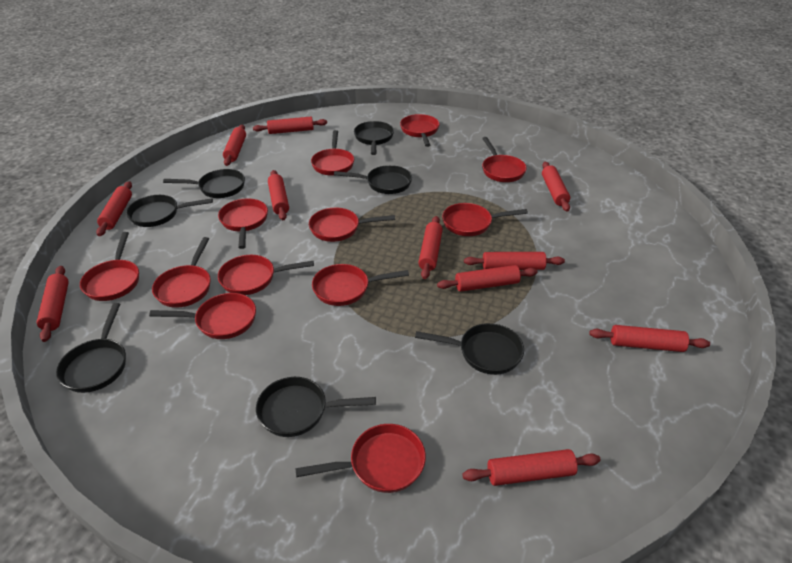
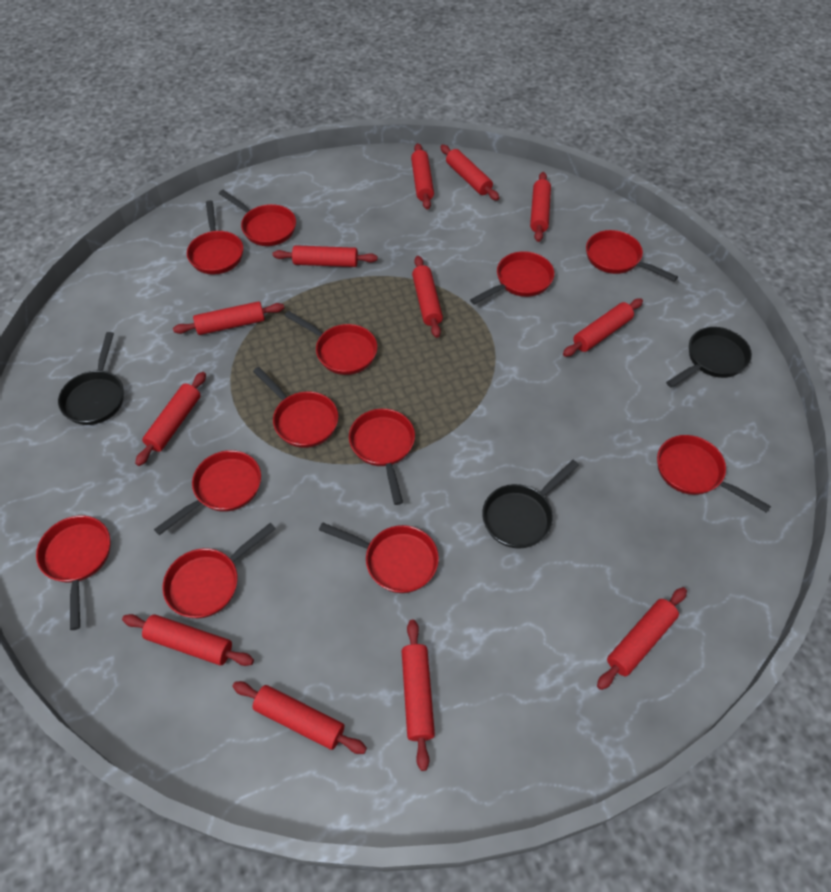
black pan: [56,303,126,393] [126,195,213,227] [163,169,245,198] [256,377,376,437] [334,165,412,194] [354,121,394,155] [415,323,524,375] = 7 -> [58,332,124,425] [482,460,579,549] [666,327,752,388] = 3
red rolling pin: [37,266,69,342] [96,181,132,236] [223,125,246,166] [253,117,327,134] [268,170,289,220] [418,216,443,279] [437,265,538,292] [462,449,601,486] [464,252,565,270] [542,162,570,211] [589,325,710,352] = 11 -> [122,614,254,666] [135,372,206,466] [173,301,284,335] [232,681,367,754] [273,245,378,267] [402,620,435,771] [411,143,434,210] [412,256,443,338] [440,145,499,201] [530,172,551,242] [563,298,643,357] [597,587,687,690] = 12

